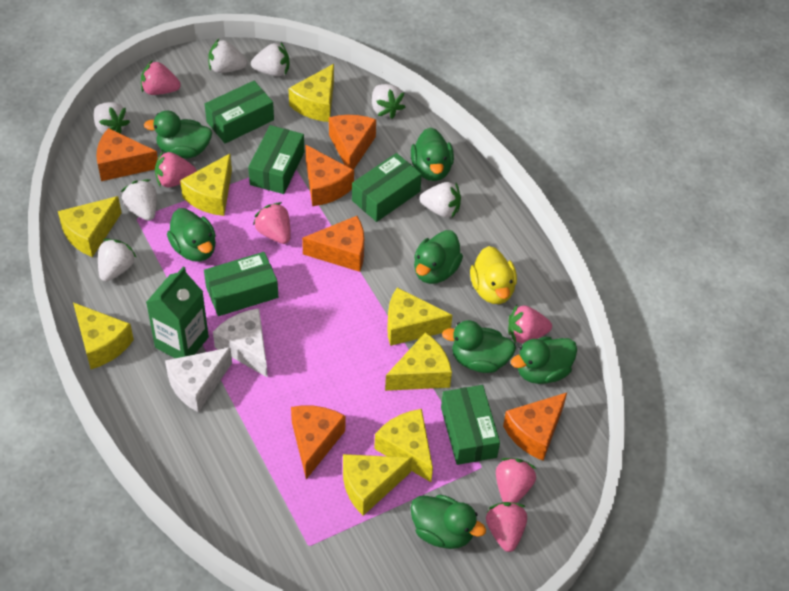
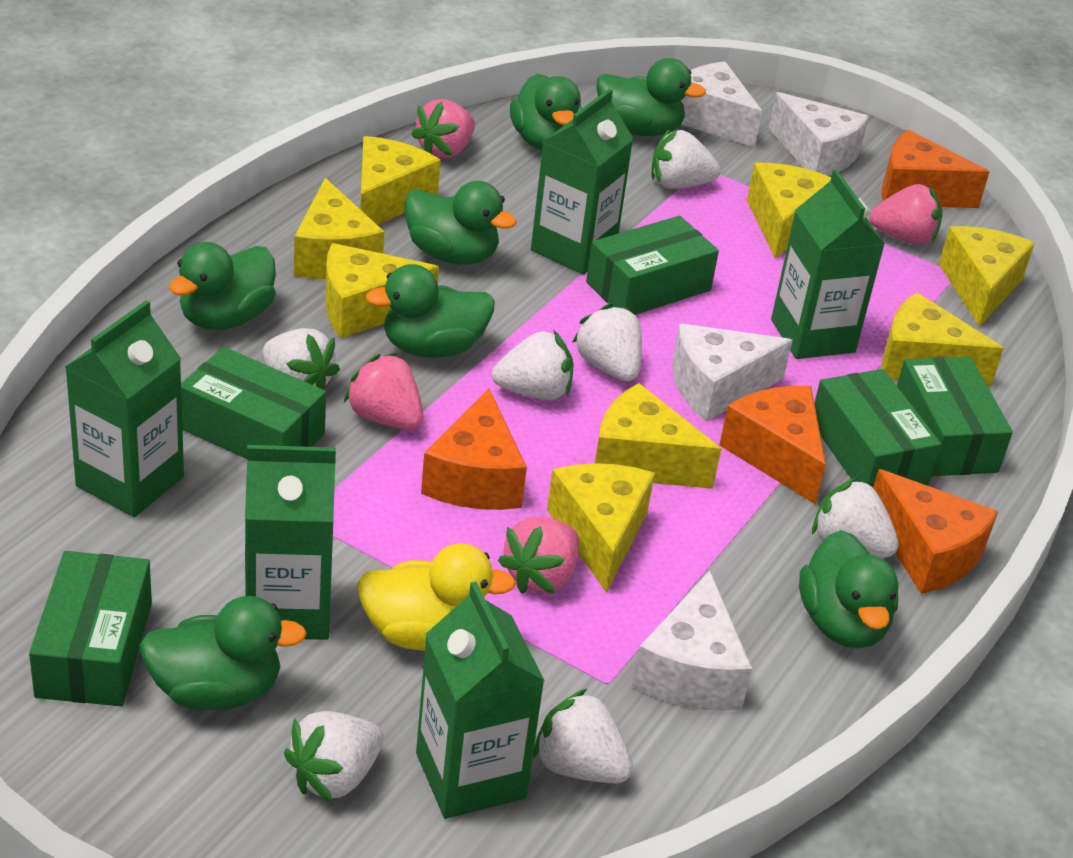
green carton: [146,267,209,358] = 1 -> [65,300,184,517] [245,445,336,640] [416,581,545,819] [531,89,633,274] [771,169,885,359] = 5
orange cheese: [96,128,158,181] [291,405,345,479] [302,216,364,272] [305,144,354,206] [329,115,376,170] [503,393,567,461] = 6 -> [421,388,527,510] [719,386,826,504] [873,469,998,594] [882,130,989,208] = 4
pink strawberry: [141,60,181,95] [155,151,197,187] [253,202,291,244] [486,502,527,552] [496,458,536,503] [508,305,552,344] = 6 -> [344,353,423,430] [411,99,475,159] [498,517,579,594] [869,184,942,245] = 4
white cheese: [165,347,232,413] [213,308,268,378] = 2 -> [632,570,752,711] [672,324,792,422] [680,61,762,147] [768,92,869,176] = 4

